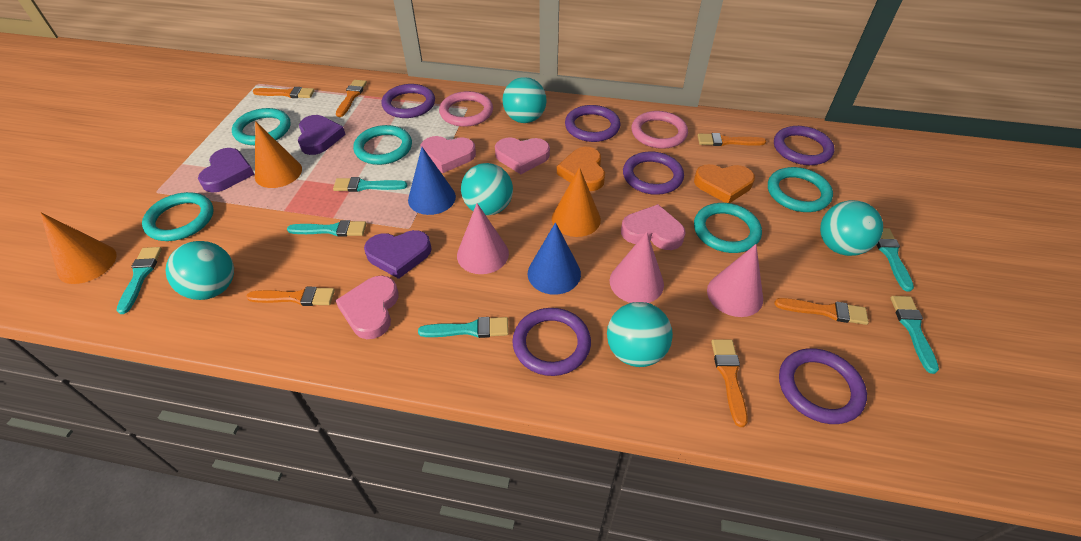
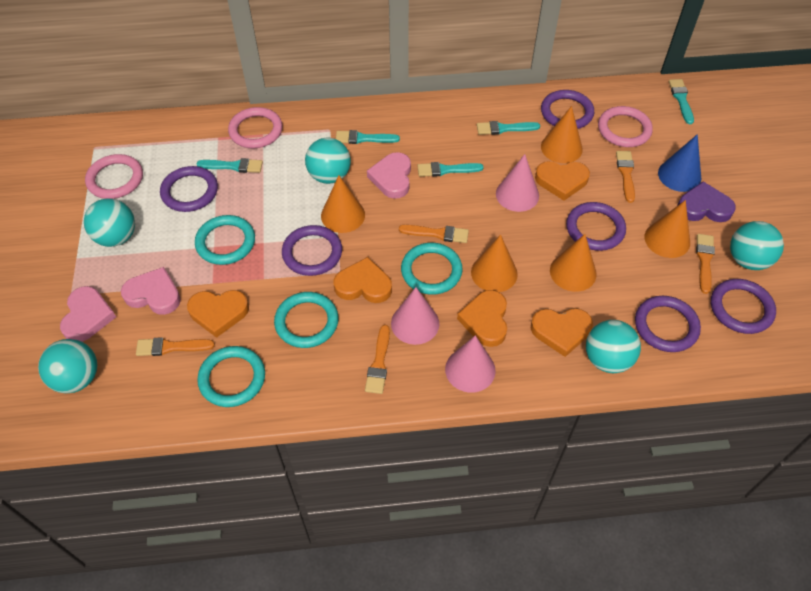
blue cone: [408,147,456,215] [528,222,581,295] = 2 -> [658,134,701,192] = 1
orange brush: [246,287,335,306] [253,87,315,98] [336,80,367,117] [698,133,766,146] [711,339,748,427] [775,298,869,325] = 6 -> [136,337,215,356] [365,325,390,394] [399,225,469,243] [616,151,635,203] [696,234,715,294] = 5
orange cone: [40,212,117,284] [255,121,302,188] [552,167,601,237] = 3 -> [321,175,365,233] [471,235,518,292] [541,106,583,163] [550,234,597,292] [645,200,690,258] = 5
orange heart: [557,147,605,191] [694,164,755,203] = 2 -> [187,290,249,338] [334,257,392,303] [457,290,507,347] [531,308,593,357] [535,161,590,201] = 5
pink heart: [335,276,399,339] [421,136,476,173] [495,137,550,174] [621,204,685,250] = 4 -> [60,286,116,342] [121,267,181,315] [367,152,411,199] = 3
pink ring: [439,91,493,127] [632,111,688,149] = 2 -> [85,154,143,199] [228,107,283,148] [598,106,653,147] = 3
purple heart: [198,148,254,193] [298,115,346,155] [364,230,432,279] = 3 -> [677,181,736,222] = 1
turquoise brush: [116,247,162,314] [287,220,366,237] [333,177,407,192] [418,317,509,338] [876,228,914,292] [890,296,939,374] = 6 -> [197,158,263,173] [336,130,400,144] [417,162,484,177] [477,121,540,135] [669,79,694,124] = 5
turquoise ring: [142,192,214,241] [232,108,291,145] [353,125,412,165] [694,203,762,253] [768,167,833,212] = 5 -> [195,215,255,265] [197,346,265,407] [274,292,339,348] [401,243,463,295] = 4

